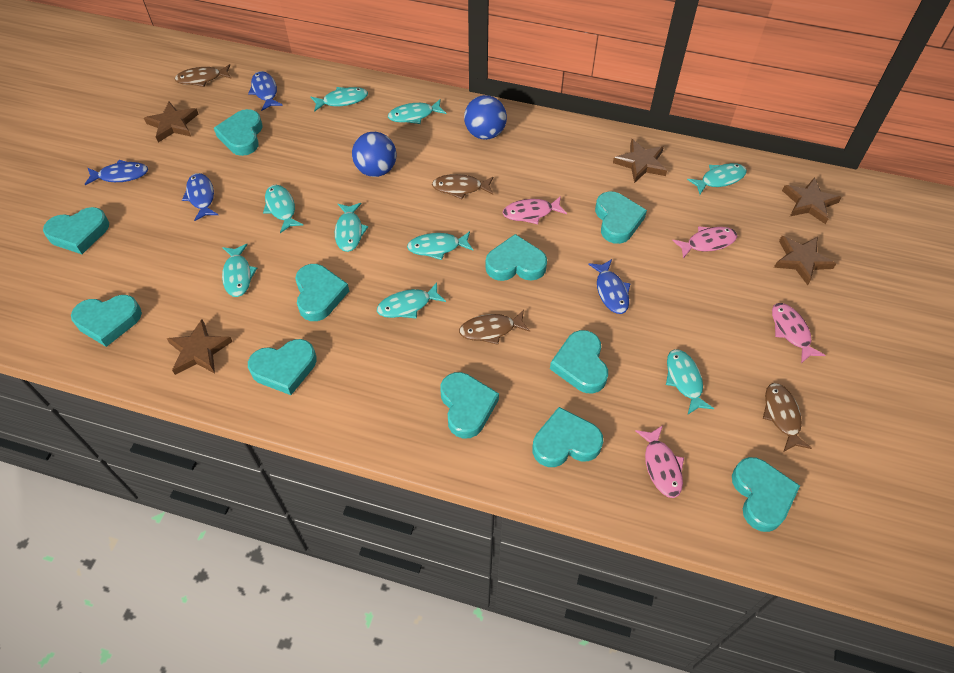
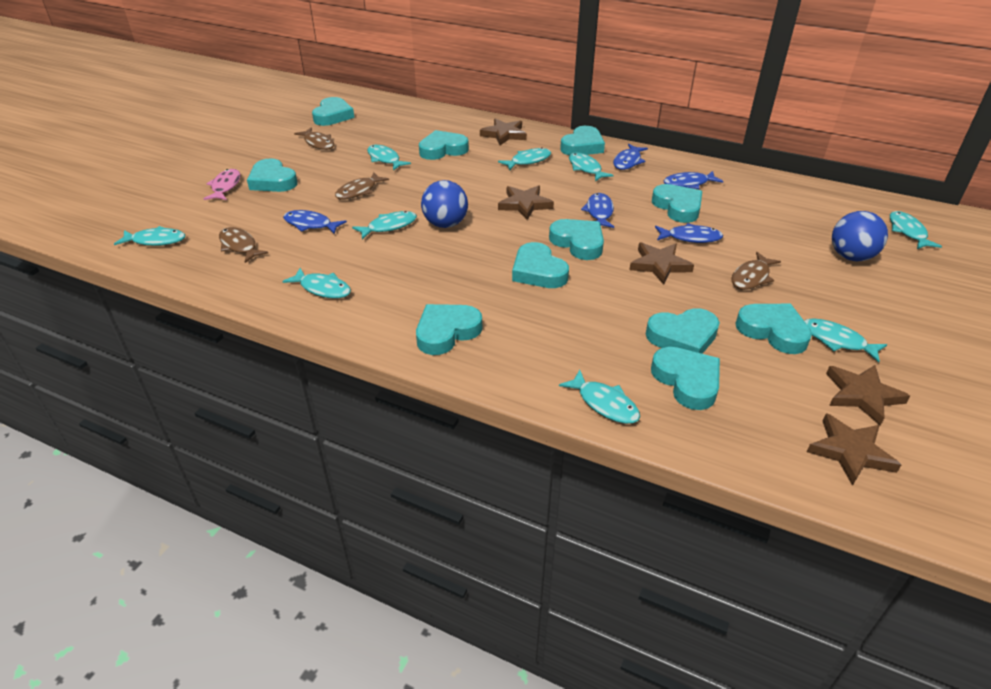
blue fish: [85,160,148,185] [182,173,218,221] [248,71,283,111] [588,259,631,314] = 4 -> [283,210,347,234] [581,193,614,228] [613,144,648,170] [655,223,723,243] [664,171,723,189] = 5
pink fish: [503,196,567,224] [636,426,684,498] [672,226,737,259] [772,303,825,363] = 4 -> [203,169,241,200] = 1

